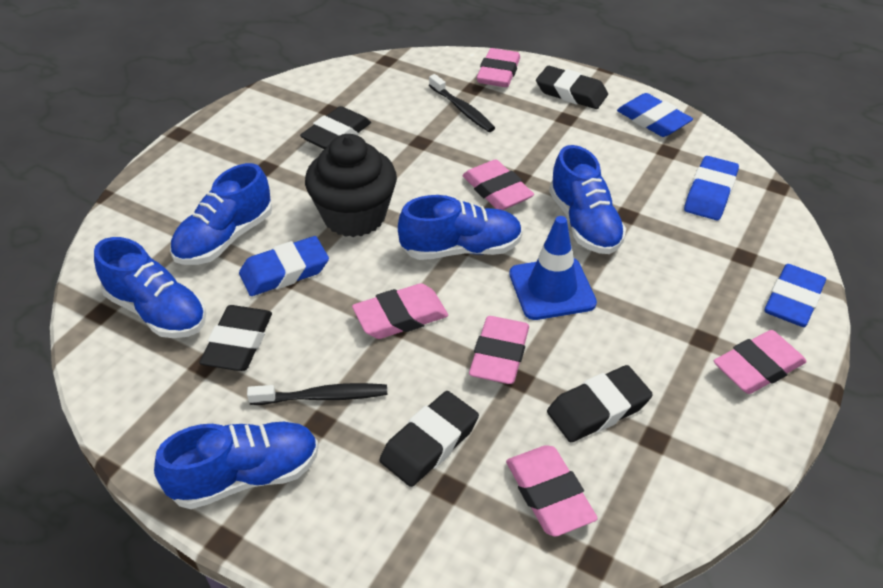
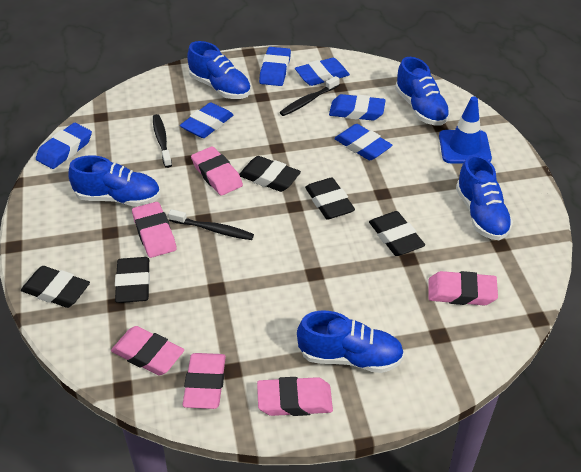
black cupcake: [305,134,397,237] = 1 -> none = 0
black toothbrush: [247,383,387,405] [429,74,495,132] = 2 -> [153,114,172,168] [168,209,254,240] [280,76,340,116] = 3
blue eraser: [239,236,329,296] [617,93,693,137] [684,156,739,220] [765,264,826,327] = 4 -> [36,123,92,169] [180,102,234,138] [259,47,291,86] [295,58,350,86] [329,94,386,121] [334,124,393,160] = 6

